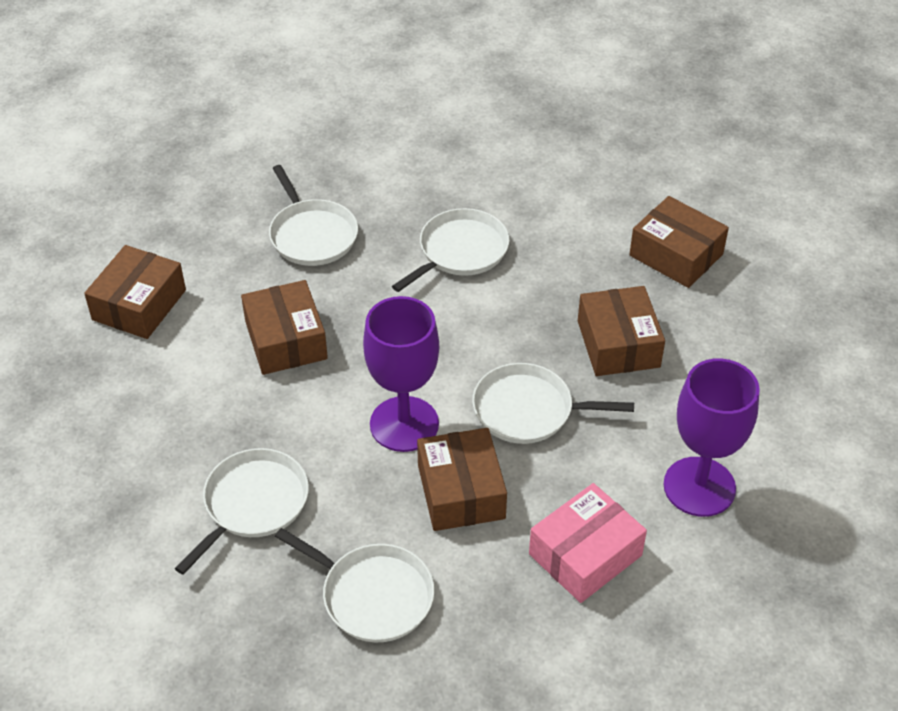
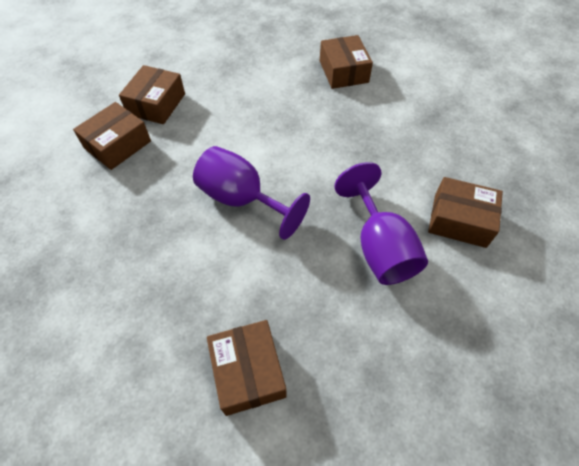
pink box: [529,483,647,603] = 1 -> none = 0
white pan: [175,448,309,575] [269,165,358,266] [275,528,435,642] [392,208,510,292] [472,363,634,444] = 5 -> none = 0

